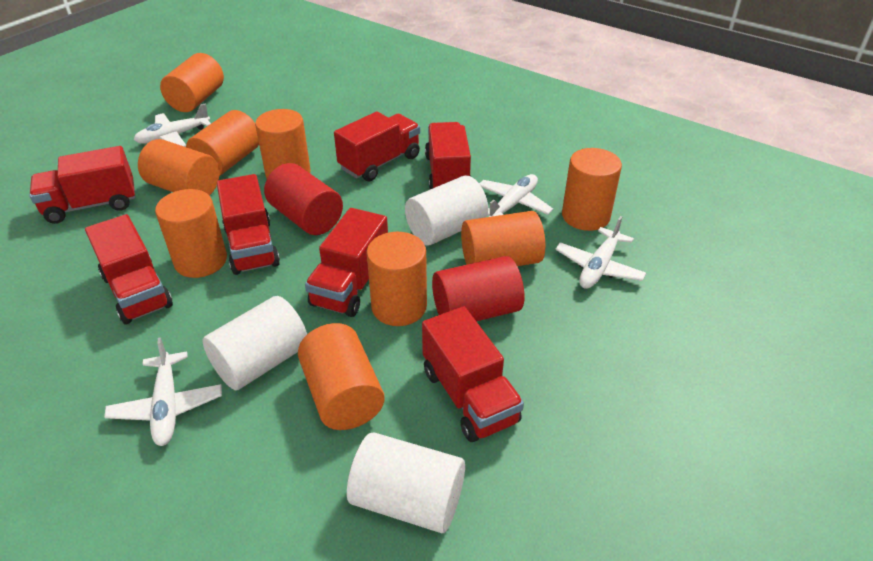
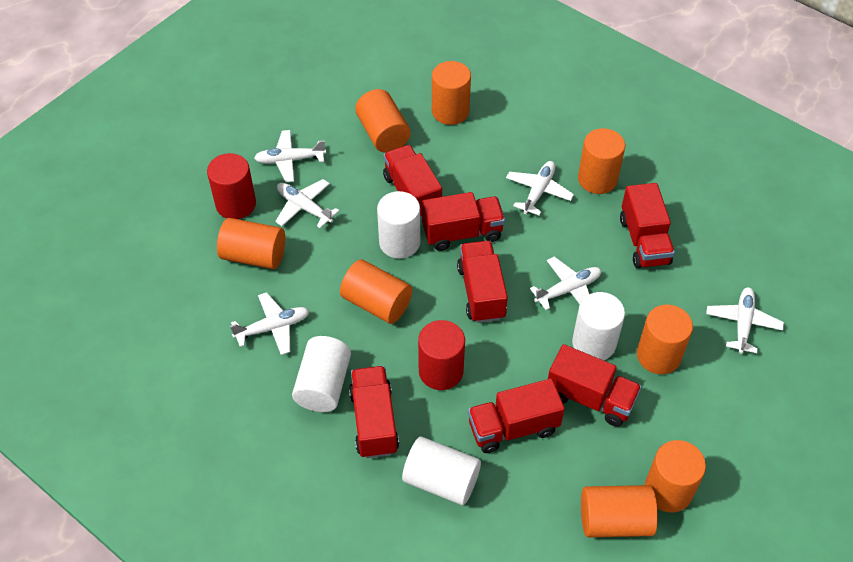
orange cylinder: [138,139,219,196] [155,189,227,278] [160,53,224,112] [186,110,259,176] [255,109,311,178] [298,323,385,430] [366,232,427,326] [461,211,545,266] [562,148,622,231] = 9 -> [217,218,285,269] [340,259,412,324] [355,89,411,153] [432,61,471,125] [578,128,625,194] [581,485,658,537] [637,305,693,374] [645,440,706,512] = 8
white cylinder: [203,296,307,390] [347,432,465,533] [405,175,488,246] = 3 -> [292,336,351,412] [377,191,420,259] [402,437,481,505] [572,292,625,360] = 4
white plane: [104,337,222,446] [134,103,211,147] [479,174,553,217] [555,216,646,289] = 4 -> [230,292,310,355] [254,130,326,182] [275,179,339,228] [506,161,574,216] [530,256,601,310] [706,287,784,354] = 6

